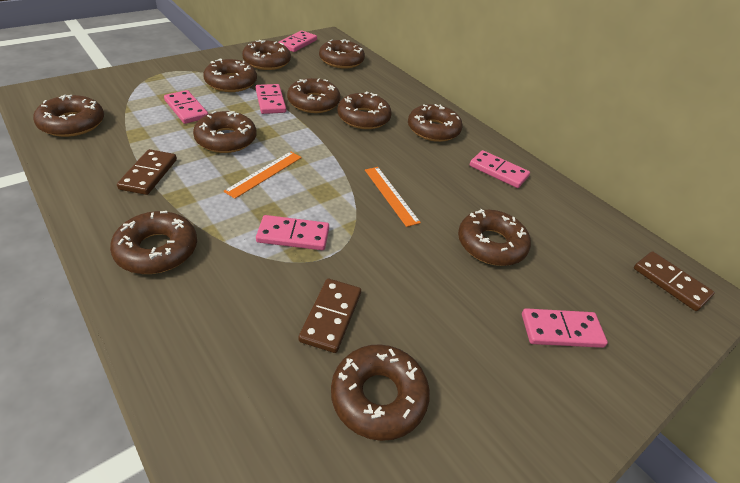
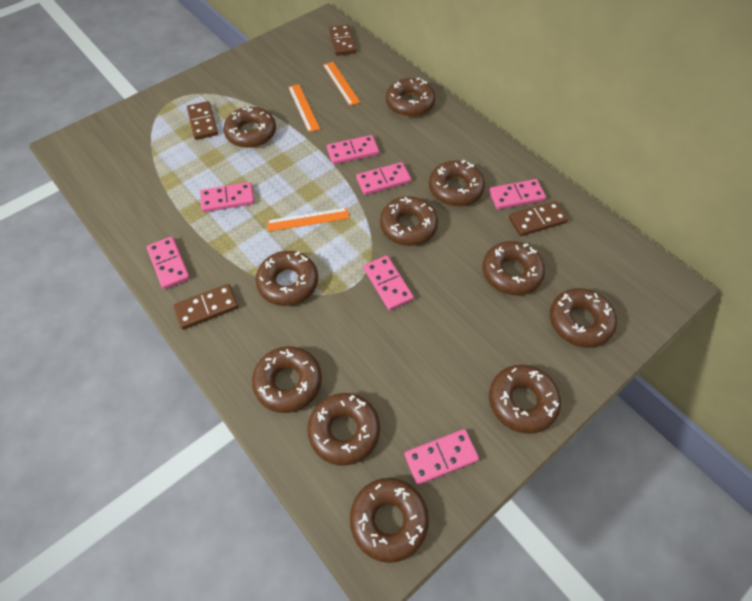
brown domino: [117,149,177,195] [298,279,361,353] [634,251,715,311] = 3 -> [173,284,238,330] [187,101,218,140] [329,24,356,56] [509,201,568,236] = 4
orange ruler: [224,151,302,199] [365,167,421,227] = 2 -> [267,208,349,232] [288,84,320,132] [323,62,360,106] = 3
pink domino: [164,90,208,124] [256,84,286,114] [256,215,329,250] [278,31,317,52] [470,150,530,188] [522,308,608,348] = 6 -> [146,236,190,289] [200,182,254,212] [327,135,379,165] [356,162,411,195] [363,256,414,311] [404,429,479,485] [489,179,546,210] = 7

